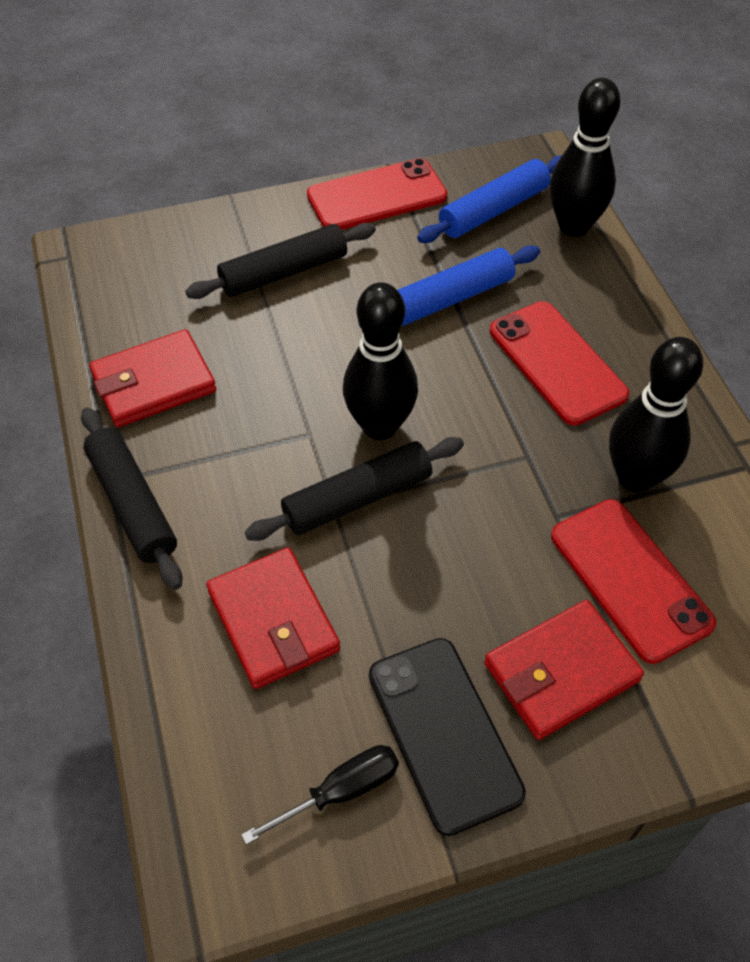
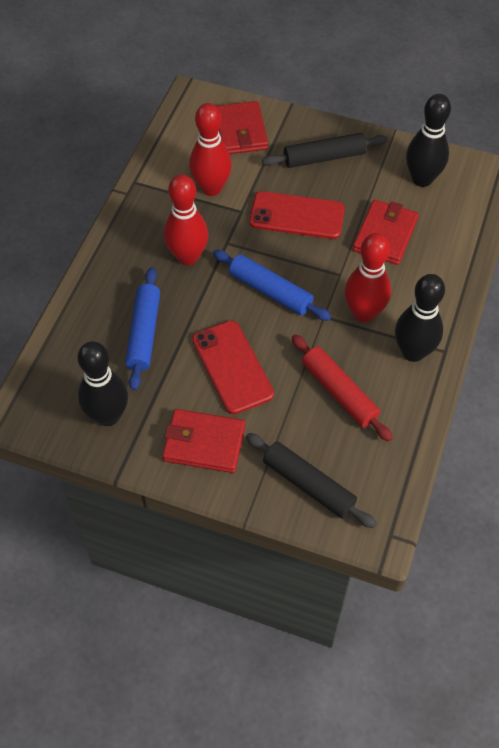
black phone: [369,638,526,836] = 1 -> none = 0
black rolling pin: [81,407,182,590] [185,223,376,299] [245,437,464,541] = 3 -> [246,433,377,528] [262,133,387,168] = 2
black screwdriver: [241,745,399,845] = 1 -> none = 0
red bowling pin: none = 0 -> [164,174,208,266] [189,103,232,196] [345,233,391,322] = 3
red phone: [307,158,447,230] [490,301,629,425] [551,499,716,664] = 3 -> [192,321,274,414] [249,191,345,239] = 2
red rolling pin: none = 0 -> [291,334,393,442] = 1

